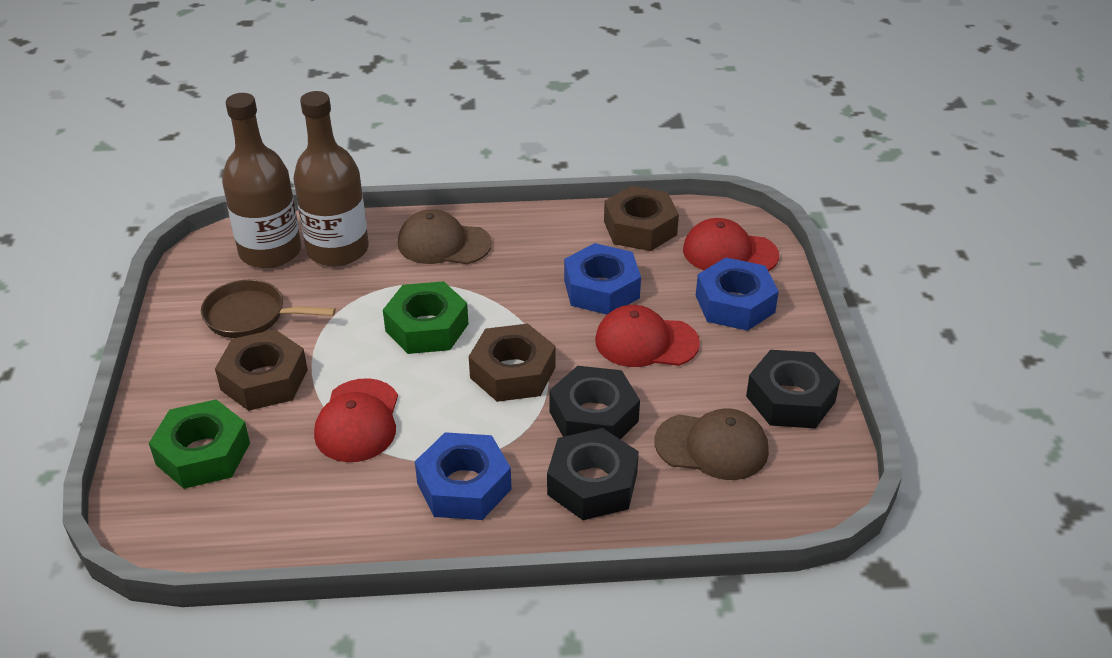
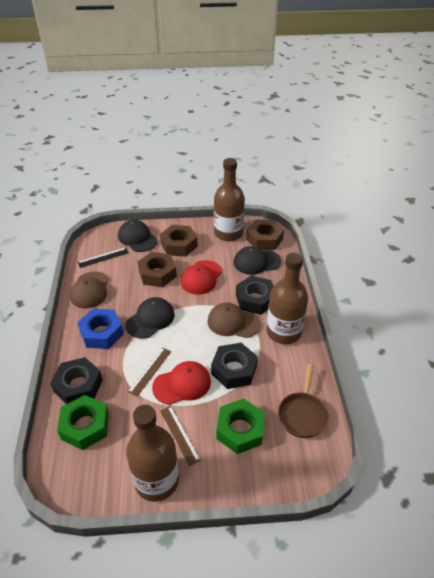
black cap: none = 0 -> [118,220,157,252] [126,297,175,339] [234,246,281,275] = 3
black ruler: none = 0 -> [78,247,129,268] = 1
blue nut: [415,432,512,520] [564,243,641,315] [696,258,779,331] = 3 -> [77,309,124,349] = 1
brown bottle: [222,93,301,268] [293,91,369,266] = 2 -> [126,405,179,502] [214,158,245,241] [266,253,308,344] = 3
brown ruler: none = 0 -> [128,347,171,397] [160,406,201,466] = 2
red cap: [314,378,398,462] [595,305,700,367] [683,218,779,271] = 3 -> [152,361,211,405] [181,260,222,295] = 2

